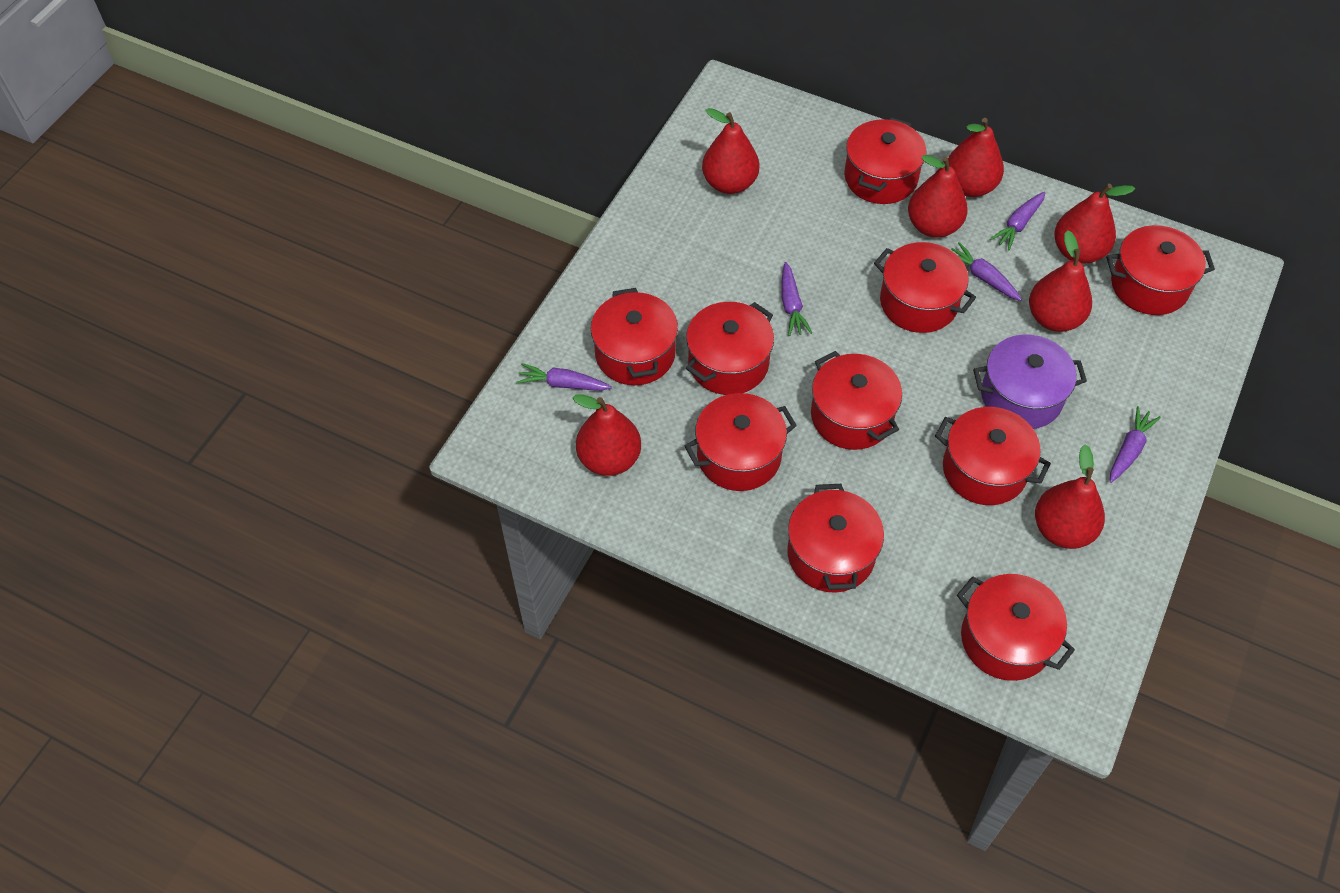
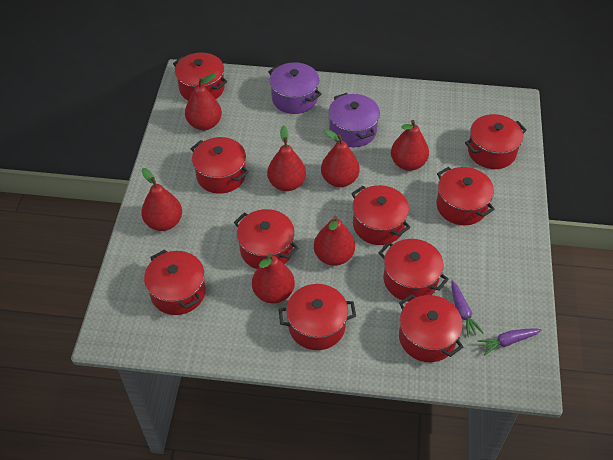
purple carrot: [516,363,612,391] [781,262,812,336] [951,242,1022,301] [990,192,1046,250] [1110,406,1161,483] = 5 -> [451,281,484,337] [477,328,542,355] = 2
purple pot: [973,335,1087,429] = 1 -> [268,62,322,114] [328,93,380,147] = 2

